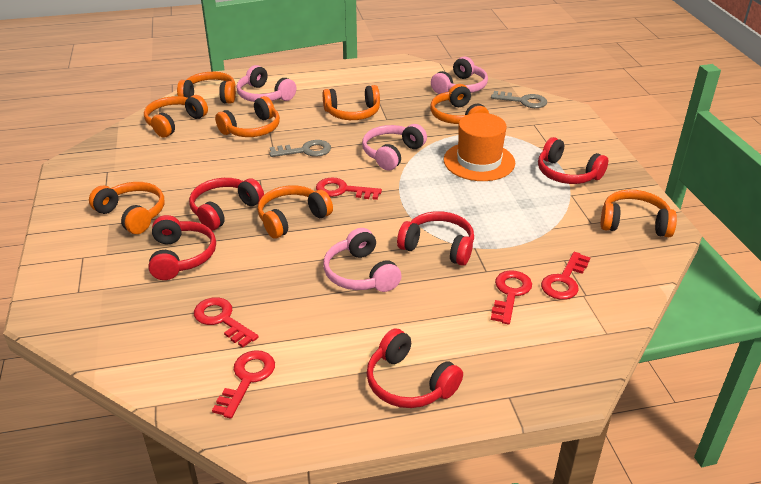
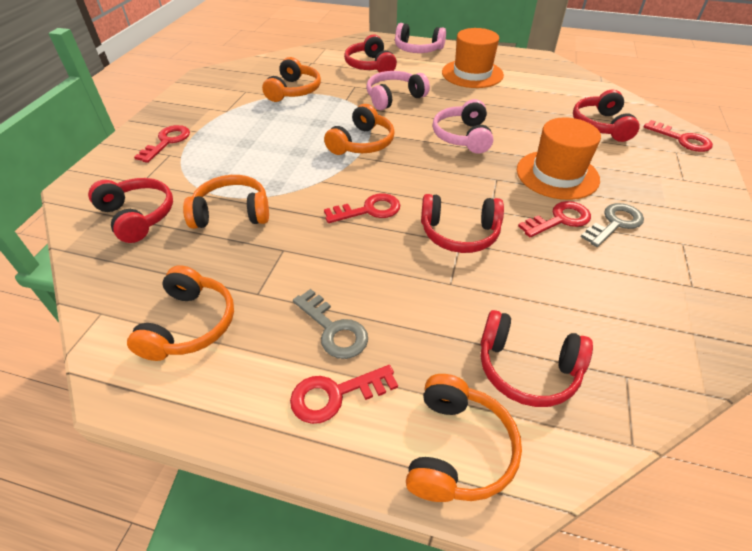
orange hat: [444,113,515,181] = 1 -> [442,28,504,88] [517,117,601,200] = 2
orange headphones: [89,182,164,234] [144,95,208,138] [177,72,236,104] [215,96,280,137] [258,185,333,238] [322,85,380,120] [430,84,489,124] [601,190,677,237] = 8 -> [127,265,234,361] [183,175,269,229] [262,57,321,102] [324,104,395,155] [406,374,522,502] = 5
pink headphones: [236,65,296,102] [323,228,402,292] [362,124,427,171] [431,57,488,94] = 4 -> [366,71,430,110] [395,23,446,53] [433,99,493,154] = 3

